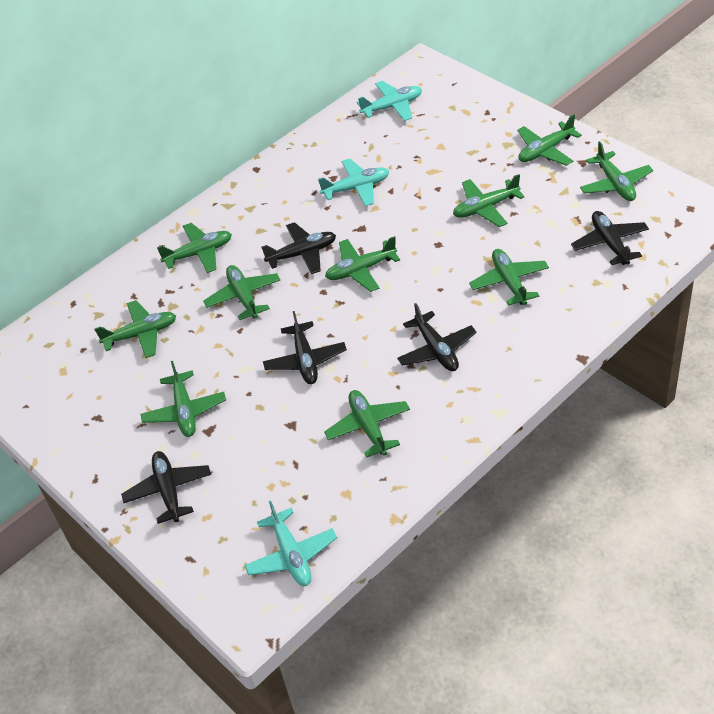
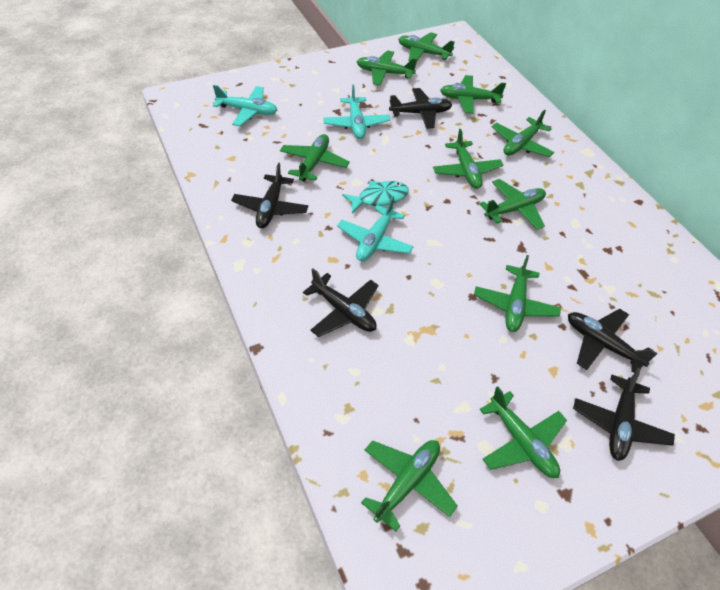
turquoise fish: none = 0 -> [342,181,409,213] = 1

